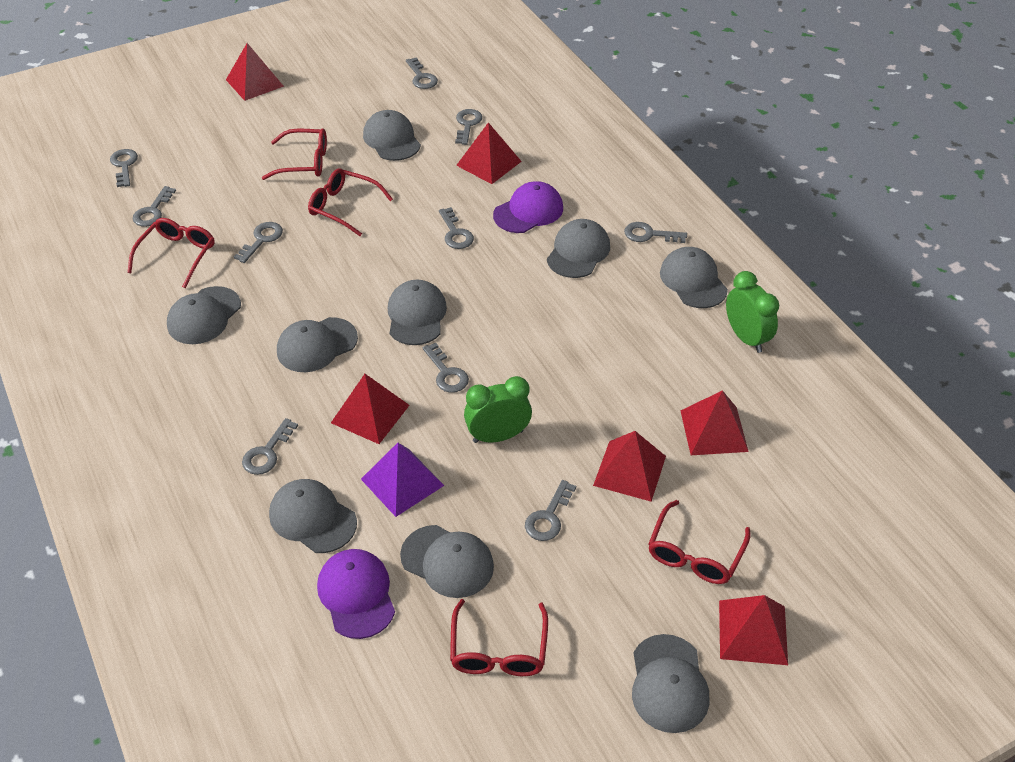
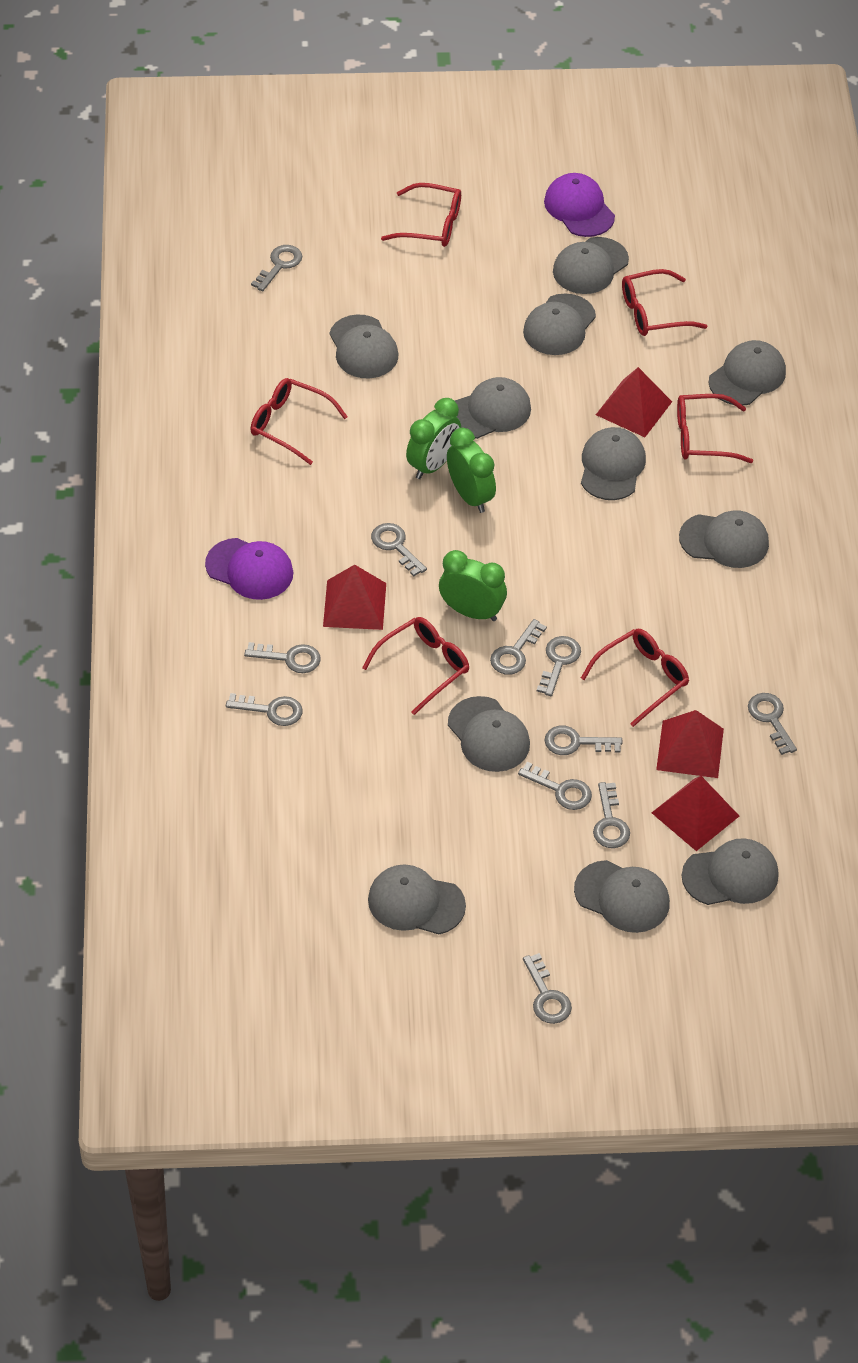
green clock: [464,376,532,443] [726,271,779,353] = 2 -> [406,398,461,479] [439,550,507,621] [447,428,496,513] = 3
grey cap: [167,286,241,344] [269,479,357,553] [277,317,358,372] [363,110,421,161] [388,280,447,345] [400,525,494,598] [547,219,610,278] [632,634,709,733] [660,247,728,308] = 9 -> [329,314,398,378] [368,864,466,934] [448,696,530,772] [455,377,531,439] [523,293,596,355] [553,237,629,294] [574,860,670,933] [581,427,646,500] [679,510,769,568] [681,838,779,905] [709,340,786,405] = 11
grey key: [110,149,138,187] [133,186,176,227] [234,222,283,263] [242,418,298,475] [406,57,438,89] [423,343,469,393] [439,207,474,249] [455,109,482,145] [525,480,576,541] [624,222,687,243] = 10 -> [226,693,302,726] [244,642,321,673] [251,245,302,291] [371,523,427,577] [490,619,547,675] [518,762,592,810] [523,953,572,1024] [537,636,581,696] [545,726,623,755] [593,782,630,848] [748,693,797,755] = 11
purple pyramid: [361,443,444,517] = 1 -> none = 0
red glasses: [127,218,215,288] [262,128,327,180] [308,168,393,236] [450,599,548,676] [648,500,751,584] = 5 -> [250,378,348,465] [362,617,469,715] [381,183,461,247] [581,629,689,727] [622,269,707,336] [677,394,753,463] = 6
red pyramid: [226,43,284,101] [331,374,409,444] [456,122,522,184] [593,431,666,502] [681,390,749,455] [719,595,788,665] = 6 -> [323,565,386,630] [596,367,672,437] [652,776,739,851] [656,710,724,778] = 4

